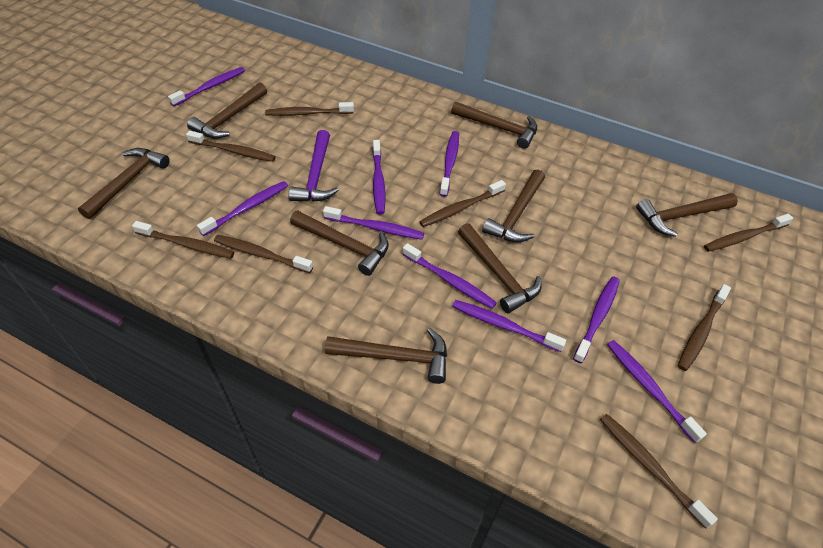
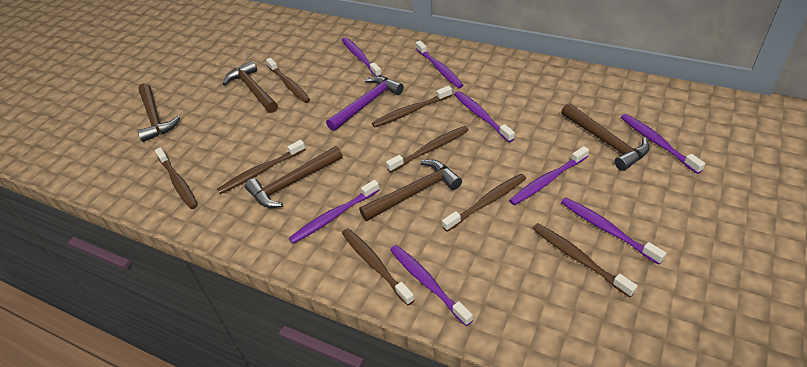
brown hammer: [78,148,170,219] [187,83,267,139] [290,211,389,276] [325,328,447,384] [451,102,537,149] [458,223,542,313] [482,169,545,242] [636,193,738,237] = 8 -> [137,83,180,142] [223,61,278,113] [245,146,343,208] [359,160,462,221] [561,103,650,171] = 5
purple toothbrush: [168,67,245,106] [197,181,288,236] [323,206,424,240] [372,140,386,214] [403,243,497,309] [440,131,459,197] [452,300,566,352] [573,277,620,363] [607,340,707,443] = 9 -> [289,180,379,244] [342,37,382,76] [390,245,473,326] [416,41,463,88] [454,91,515,142] [509,146,589,205] [561,197,666,265] [621,114,705,174] = 8

